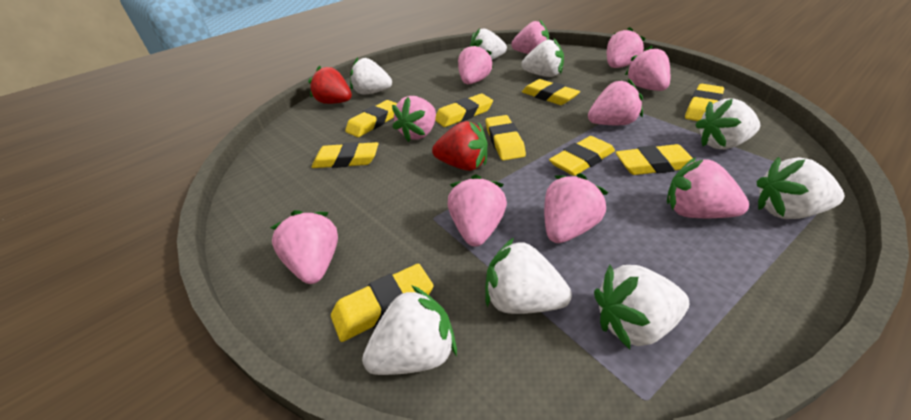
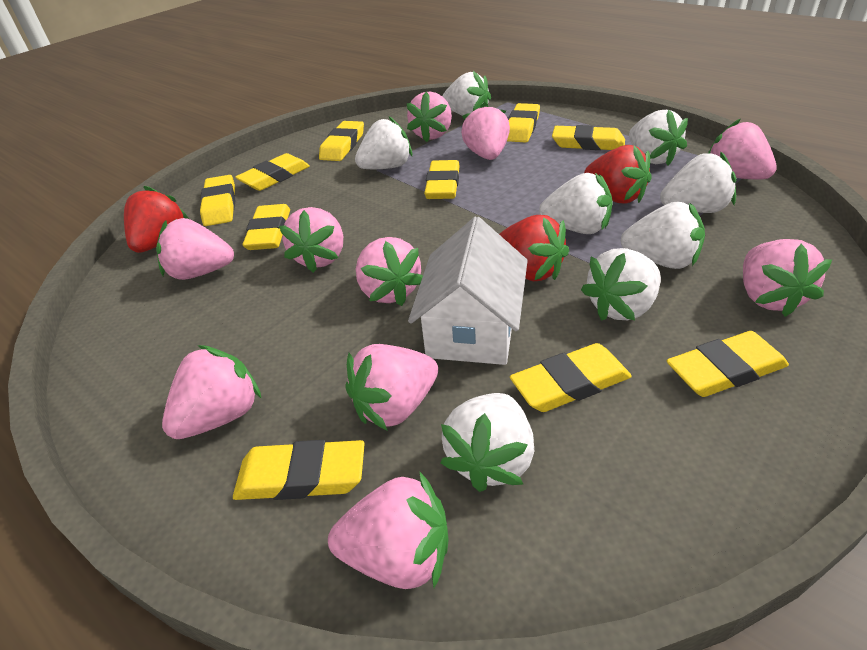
red strawberry: [308,65,352,104] [432,121,488,171] = 2 -> [124,186,189,253] [499,215,569,281] [584,145,652,204] = 3
white house: none = 0 -> [408,217,528,365] = 1
yellow eraser: [312,142,379,168] [331,264,433,342] [345,100,397,137] [435,94,493,127] [485,115,526,161] [522,79,580,105] [549,136,615,176] [615,144,695,175] [685,84,724,121] = 9 -> [200,175,235,226] [233,440,365,500] [235,153,310,191] [242,204,290,250] [319,121,364,161] [424,160,460,199] [507,103,540,142] [510,343,632,412] [552,125,625,150] [667,331,789,397] = 10

